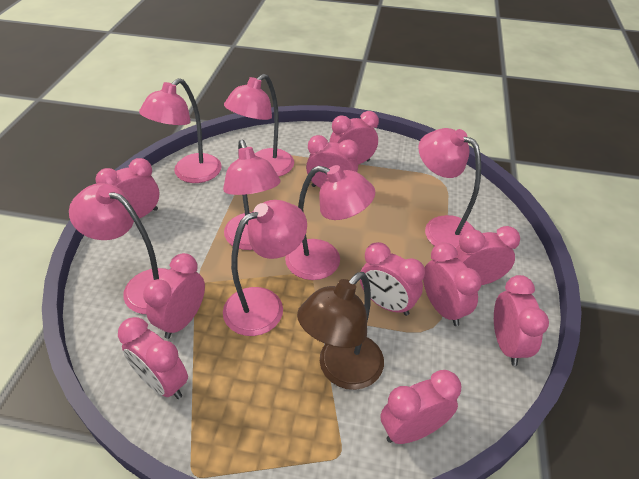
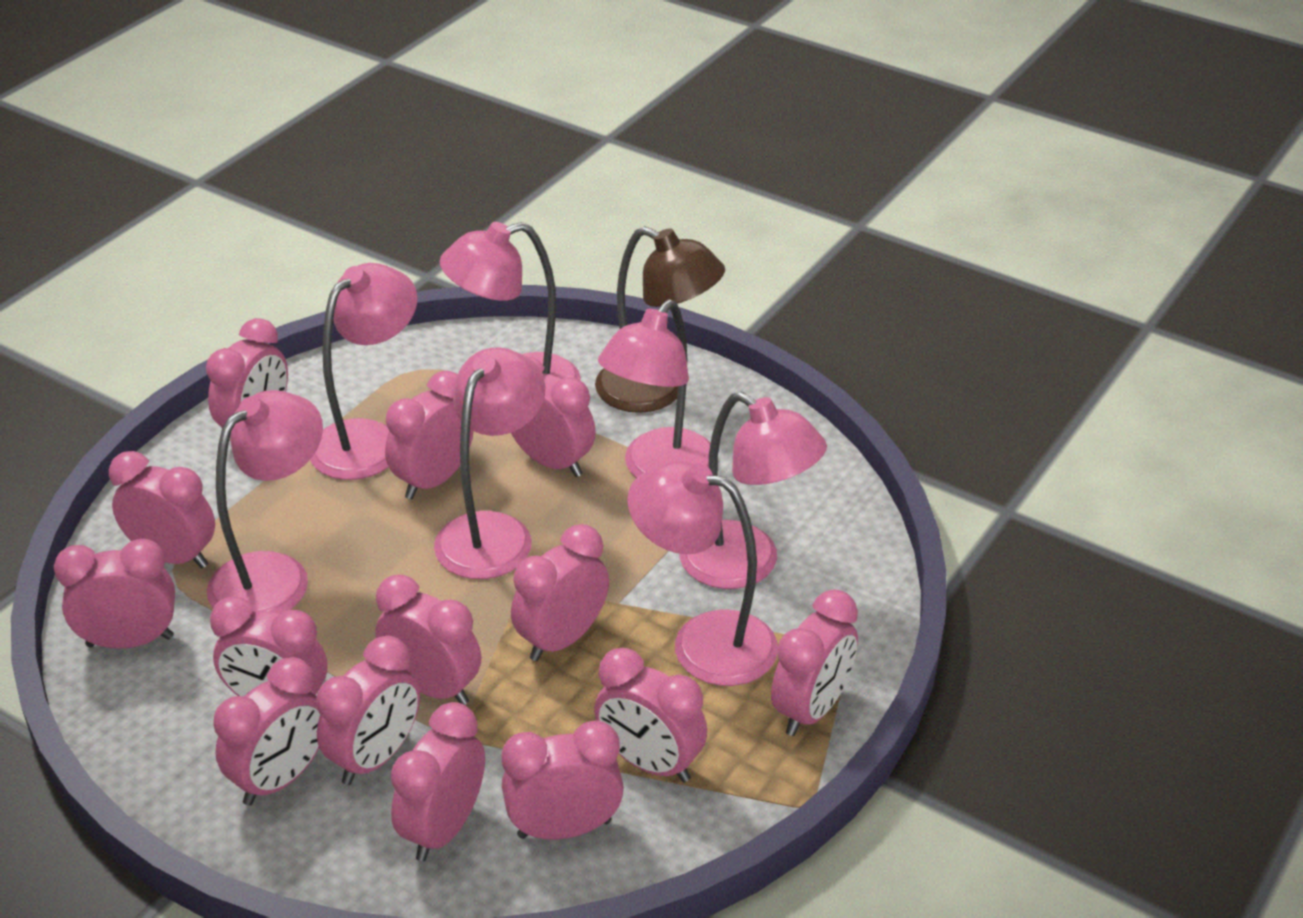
pink clock: [95,158,159,218] [118,317,188,399] [143,253,205,339] [306,135,359,188] [330,111,379,165] [360,242,425,316] [381,370,461,444] [423,242,482,326] [456,226,520,285] [494,275,549,366] = 10 -> [54,539,175,649] [109,451,215,568] [206,318,288,428] [210,596,327,696] [213,657,320,805] [316,636,420,785] [375,575,481,705] [385,371,474,499] [391,702,485,861] [502,720,624,840] [511,356,596,477] [511,524,609,661] [594,648,707,782] [771,589,858,736] = 14

